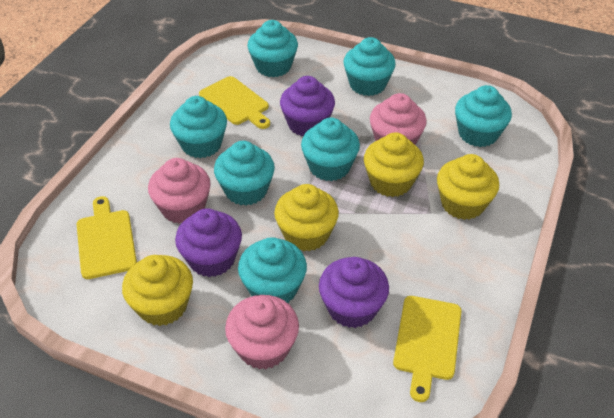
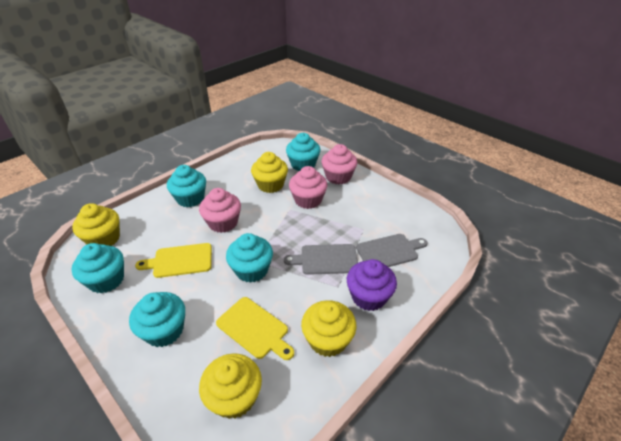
grey cutting board: none = 0 -> [284,244,358,275] [356,234,428,267] = 2
purple cupcake: [175,208,242,277] [280,76,335,136] [319,257,389,328] = 3 -> [347,259,397,311] = 1
turquoise cupcake: [170,96,227,158] [214,141,275,206] [238,237,307,303] [247,20,298,77] [301,118,360,181] [343,37,396,96] [455,85,512,147] = 7 -> [71,243,124,294] [129,292,185,347] [167,165,206,207] [226,233,273,283] [286,133,320,171] = 5
yellow cutting board: [77,196,137,279] [199,76,270,129] [393,296,462,402] = 3 -> [135,243,212,278] [216,297,294,360] = 2

